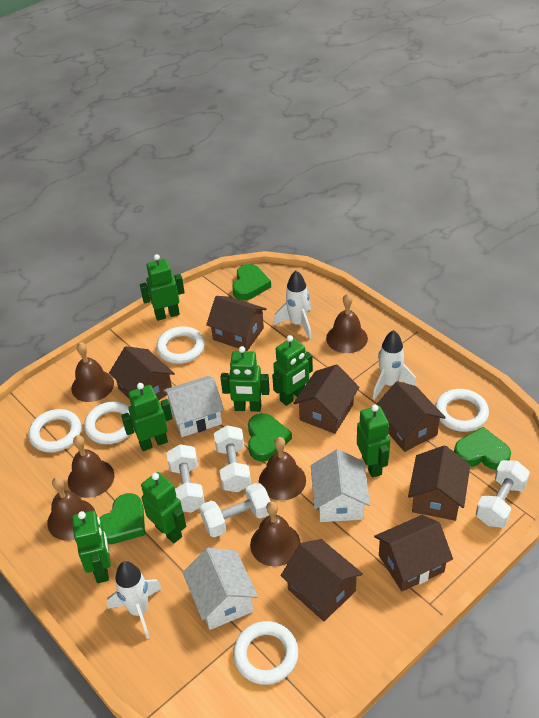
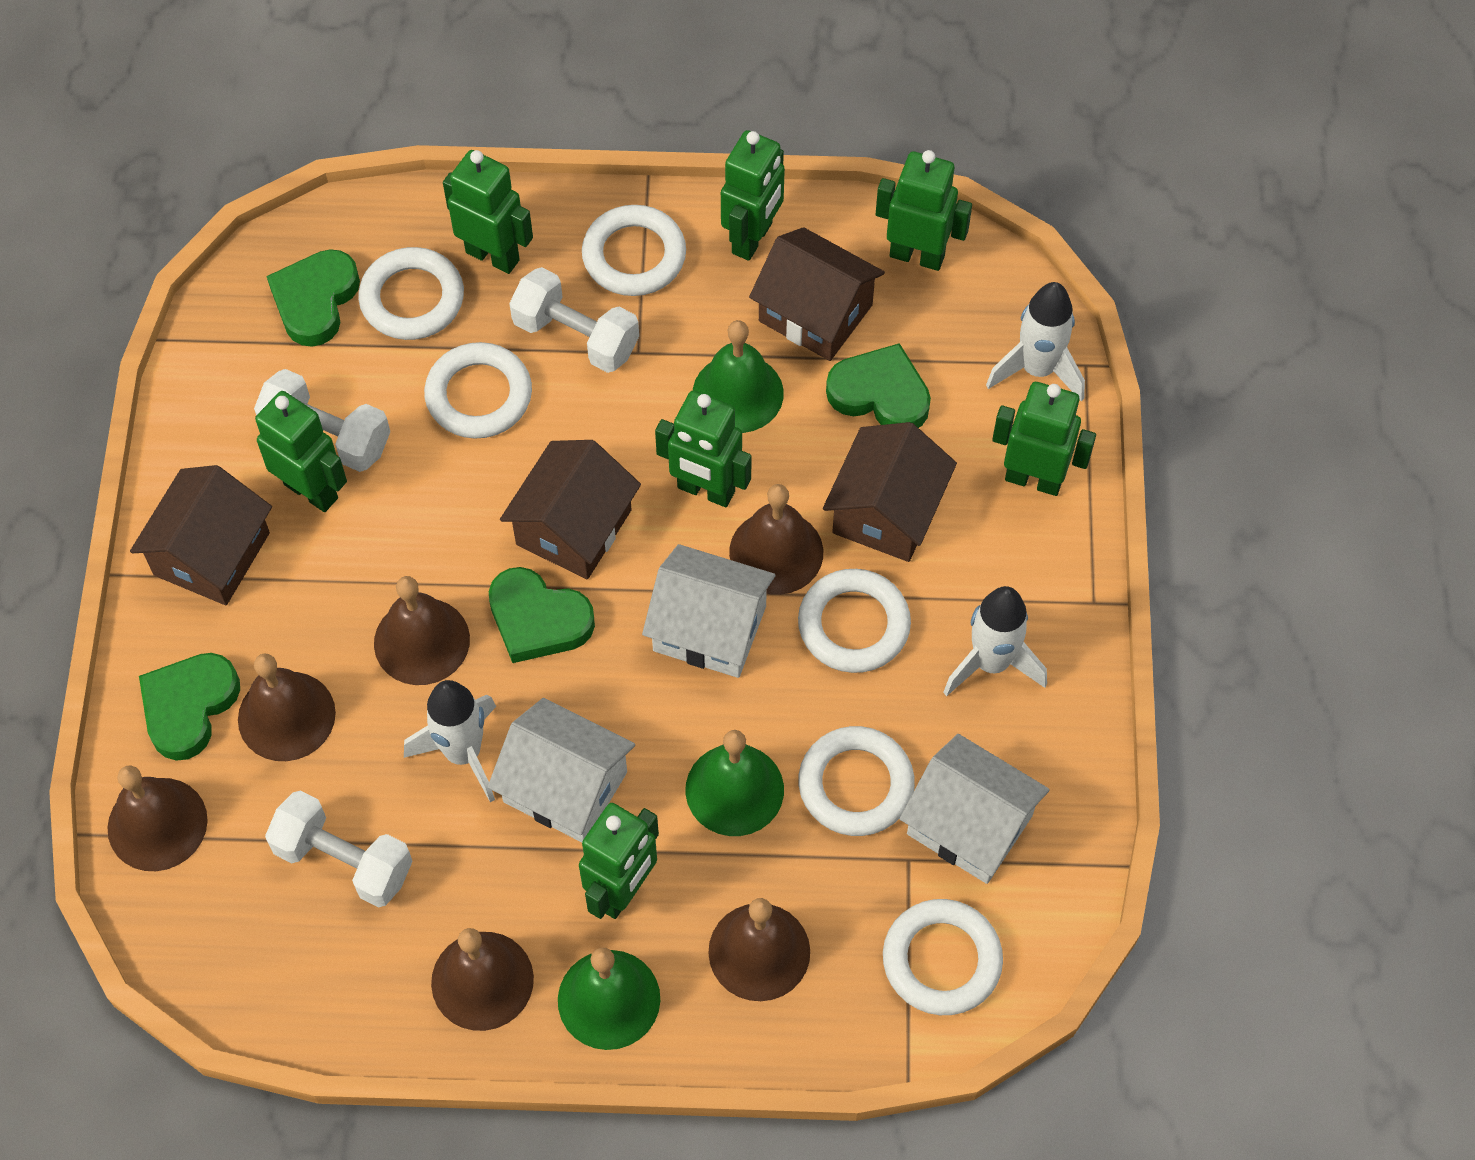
brown house: [109,346,175,400] [206,296,267,351] [281,539,363,621] [293,364,360,434] [374,515,453,591] [376,381,446,452] [408,445,470,521] = 7 -> [130,465,272,605] [500,440,641,579] [749,227,885,361] [823,422,957,562] = 4
green bell: none = 0 -> [558,948,660,1050] [686,730,784,836] [693,320,784,433] = 3
white dumbbell: [167,444,205,513] [200,483,271,538] [214,425,251,492] [476,460,530,528] = 4 -> [254,369,390,472] [265,791,413,908] [509,267,639,373] = 3
white ring: [29,409,81,452] [84,401,134,444] [156,326,205,364] [233,621,298,685] [435,389,489,432] = 5 -> [358,247,464,340] [424,342,532,438] [582,205,686,296] [798,569,911,673] [799,726,915,836] [883,899,1003,1015] = 6

